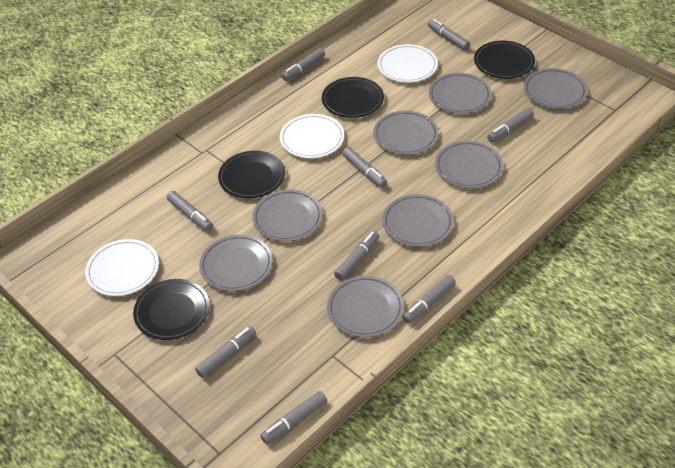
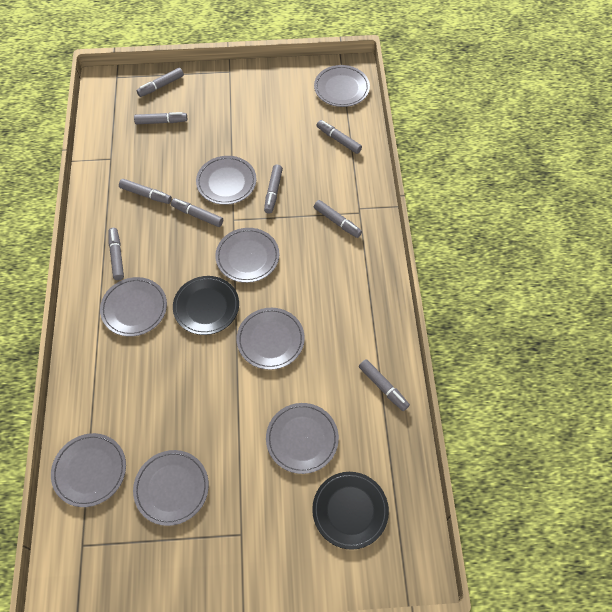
black plate: [133,279,210,340] [218,151,285,198] [322,77,384,118] [474,41,535,79] = 4 -> [173,276,239,335] [312,472,389,550] = 2
white plate: [85,239,159,296] [280,114,344,158] [377,44,438,82] = 3 -> none = 0

